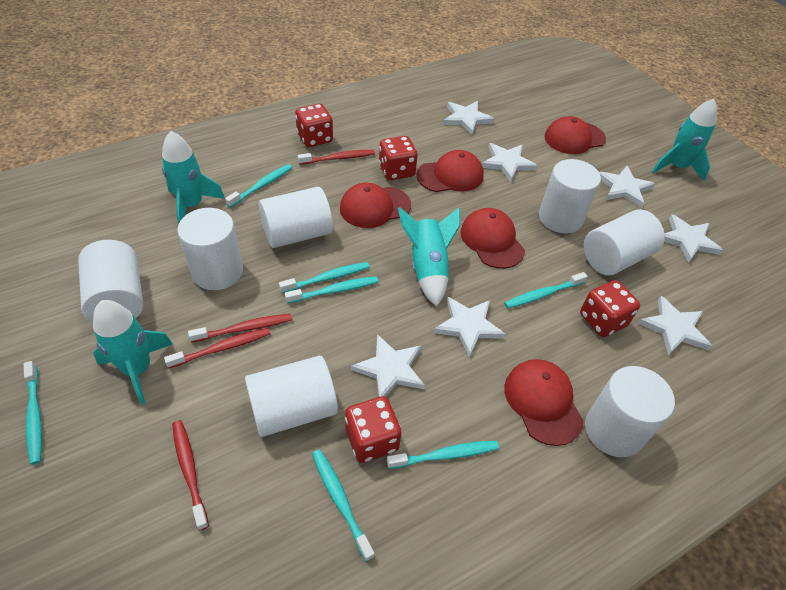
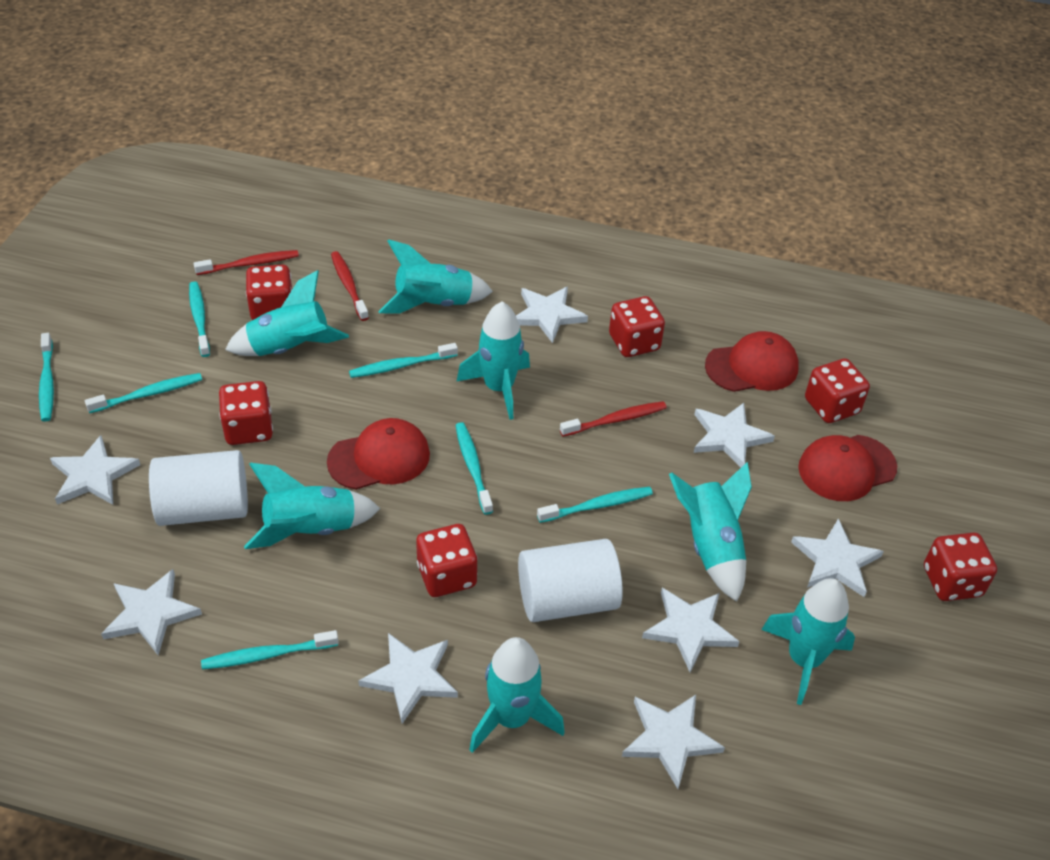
red cap: [340,183,411,228] [416,150,484,192] [460,208,525,269] [504,359,584,446] [545,116,606,154] = 5 -> [327,418,430,490] [705,331,799,392] [798,435,897,501] = 3
red dice: [295,104,333,147] [345,396,401,463] [379,136,418,180] [580,280,640,337] = 4 -> [219,381,273,445] [246,265,292,320] [416,524,478,597] [609,296,665,357] [805,358,870,423] [924,533,997,601] = 6
red toothbrush: [164,328,270,368] [172,420,209,530] [188,314,292,342] [298,150,375,165] = 4 -> [193,250,299,275] [331,251,369,321] [560,401,667,437] = 3
turquoise rocket: [93,300,173,405] [162,131,225,225] [398,207,460,307] [652,99,717,181] = 4 -> [225,270,349,356] [244,463,380,549] [378,240,493,313] [456,301,530,420] [469,637,565,753] [669,462,752,602] [761,578,855,705] = 7
white cylinder: [78,240,144,323] [177,208,243,290] [245,356,338,437] [259,187,333,248] [539,159,601,233] [584,210,665,276] [585,366,675,457] = 7 -> [149,450,248,526] [518,539,623,622] = 2
white star: [351,334,425,397] [433,297,506,357] [443,101,494,135] [482,143,537,182] [599,166,655,207] [638,296,712,355] [664,214,723,263] = 7 -> [50,435,140,505] [101,569,202,655] [358,633,458,724] [516,287,588,343] [622,695,725,789] [642,588,740,672] [694,403,775,467] [791,518,884,597] = 8

